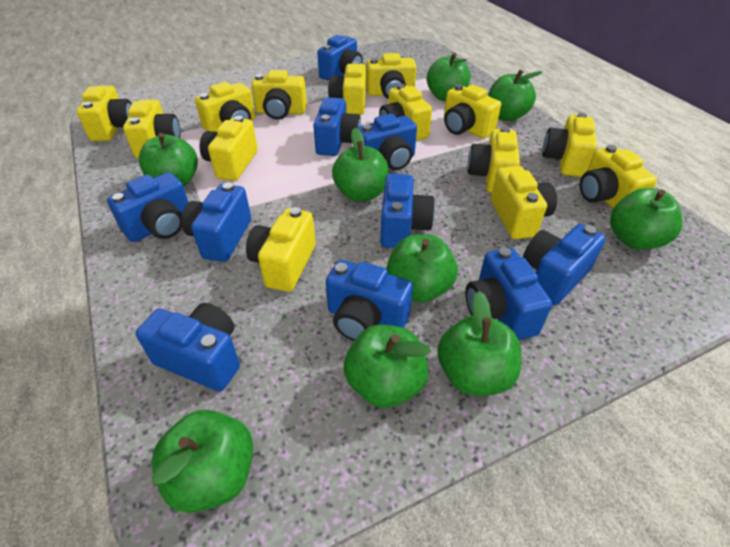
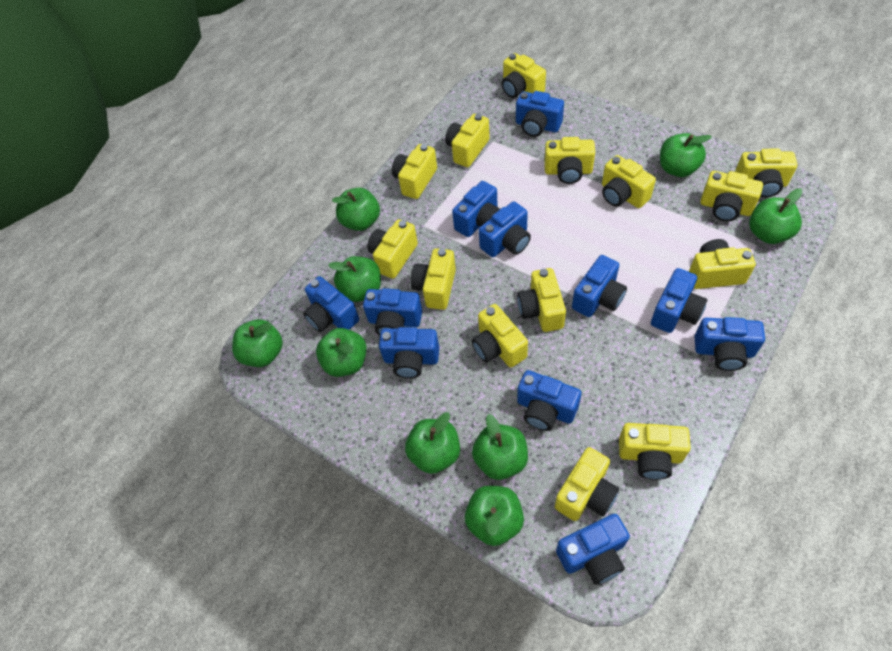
blue camera: [107,172,188,242] [136,303,240,391] [182,182,251,262] [313,97,361,156] [317,35,363,81] [326,260,413,341] [357,114,417,170] [380,174,435,248] [465,247,552,340] [523,224,606,305] = 10 -> [303,276,359,332] [363,288,422,335] [379,327,439,378] [452,181,500,237] [479,201,531,257] [516,91,564,137] [517,370,582,431] [556,514,630,585] [572,255,627,317] [651,268,707,333] [695,317,765,371] = 11

